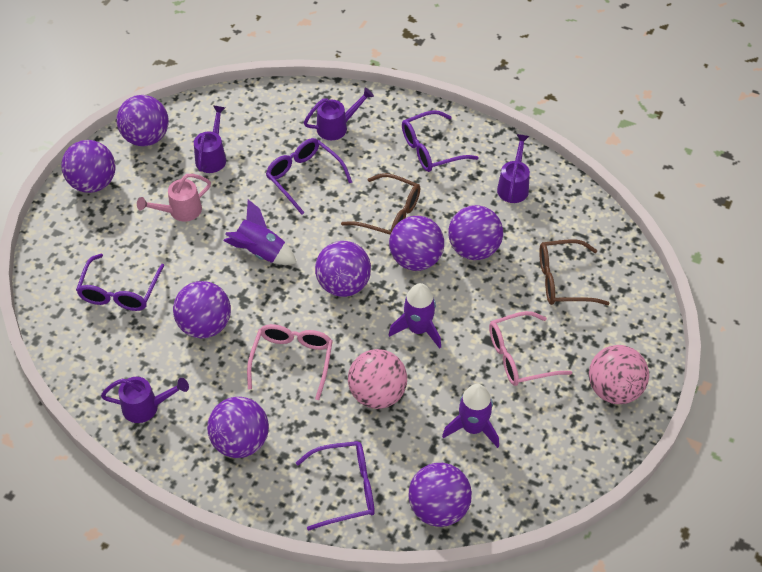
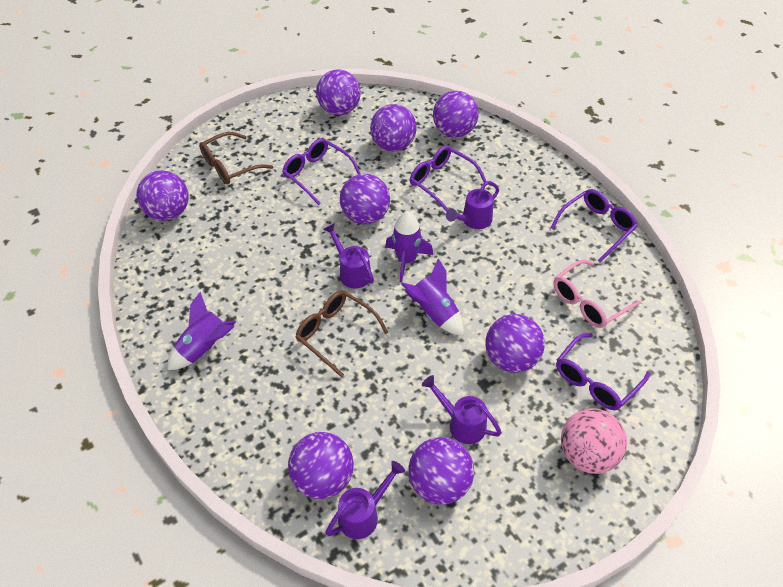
pink ball: [348,349,407,409] [589,345,649,404] = 2 -> [561,408,627,474] = 1
pink glasses: [247,324,333,400] [489,311,573,386] = 2 -> [554,259,641,328] = 1
pink watering can: [137,174,211,222] = 1 -> none = 0

